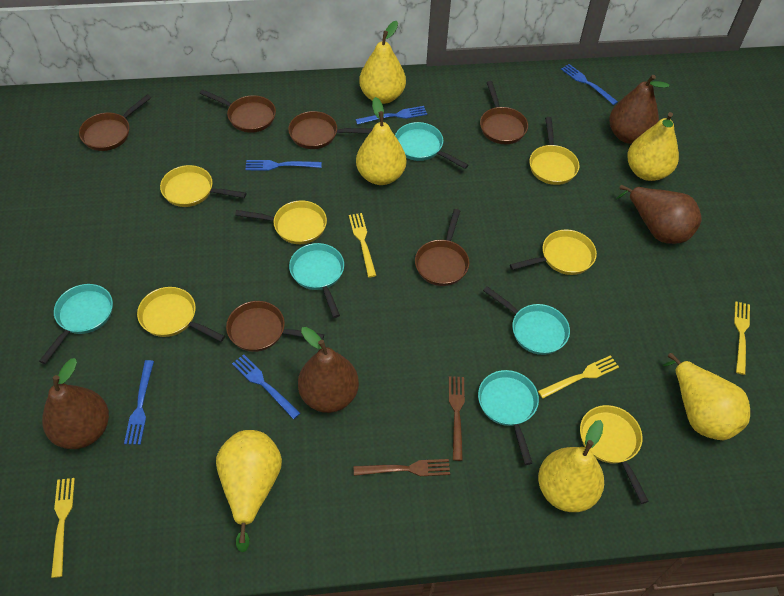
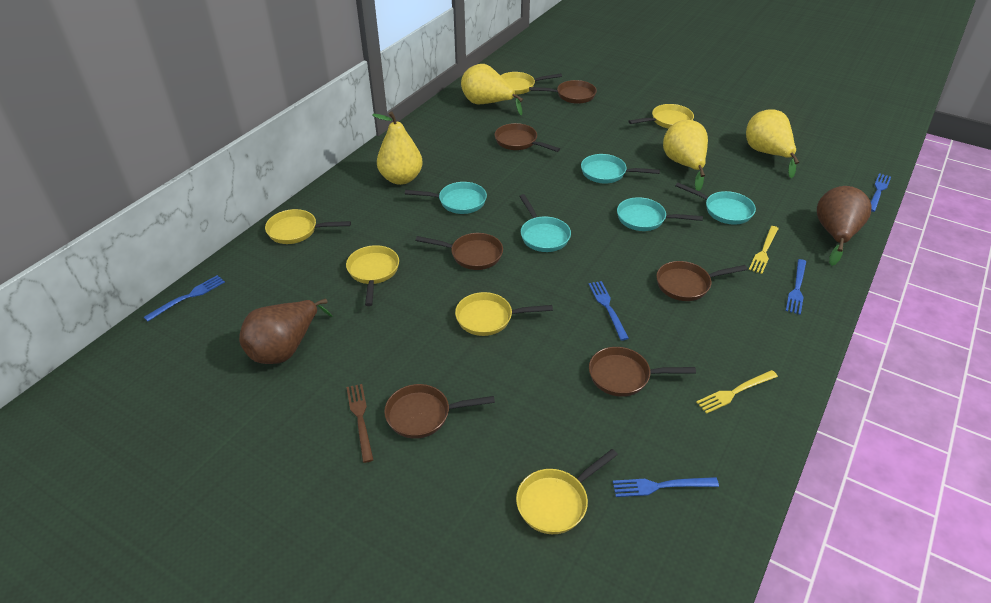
brown fork: [354,459,450,476] [449,376,465,461] = 2 -> [346,384,373,463] = 1
brown pear: [42,358,109,449] [298,327,359,413] [609,75,669,144] [616,185,702,244] = 4 -> [239,299,333,364] [817,186,871,266] = 2
yellow fork: [51,478,75,578] [349,213,377,277] [538,355,619,399] [734,301,750,375] = 4 -> [696,370,778,414] [749,226,779,274] = 2
yellow pear: [216,430,282,552] [356,97,406,185] [359,21,406,104] [538,420,604,512] [627,112,679,181] [663,353,750,440] = 6 -> [372,111,423,185] [461,64,523,116] [663,120,708,191] [746,109,799,179] = 4

